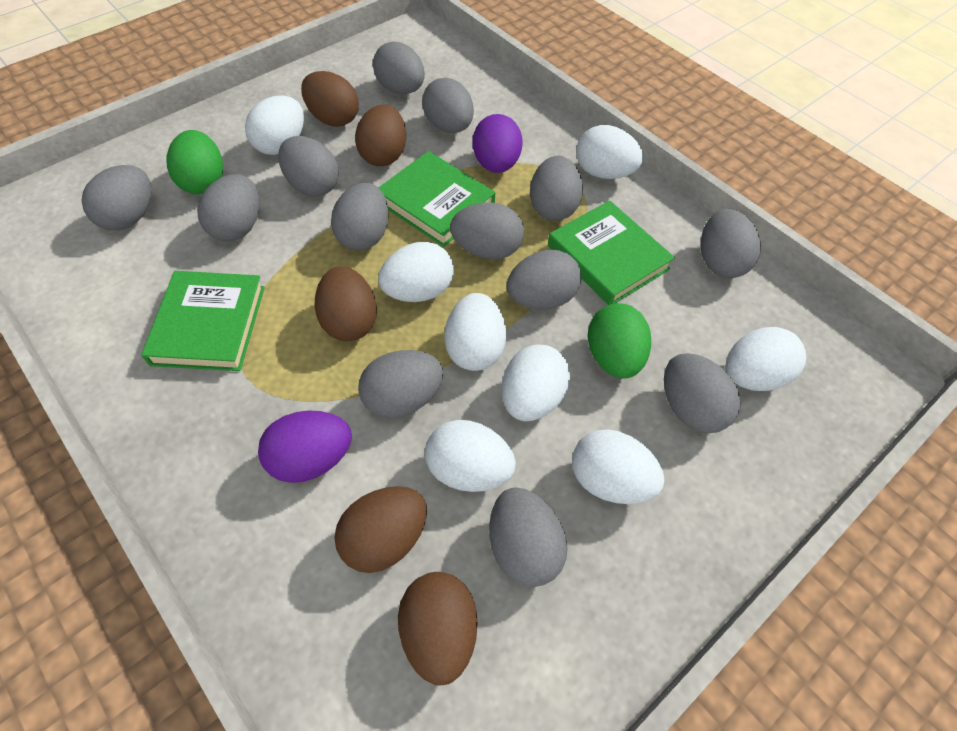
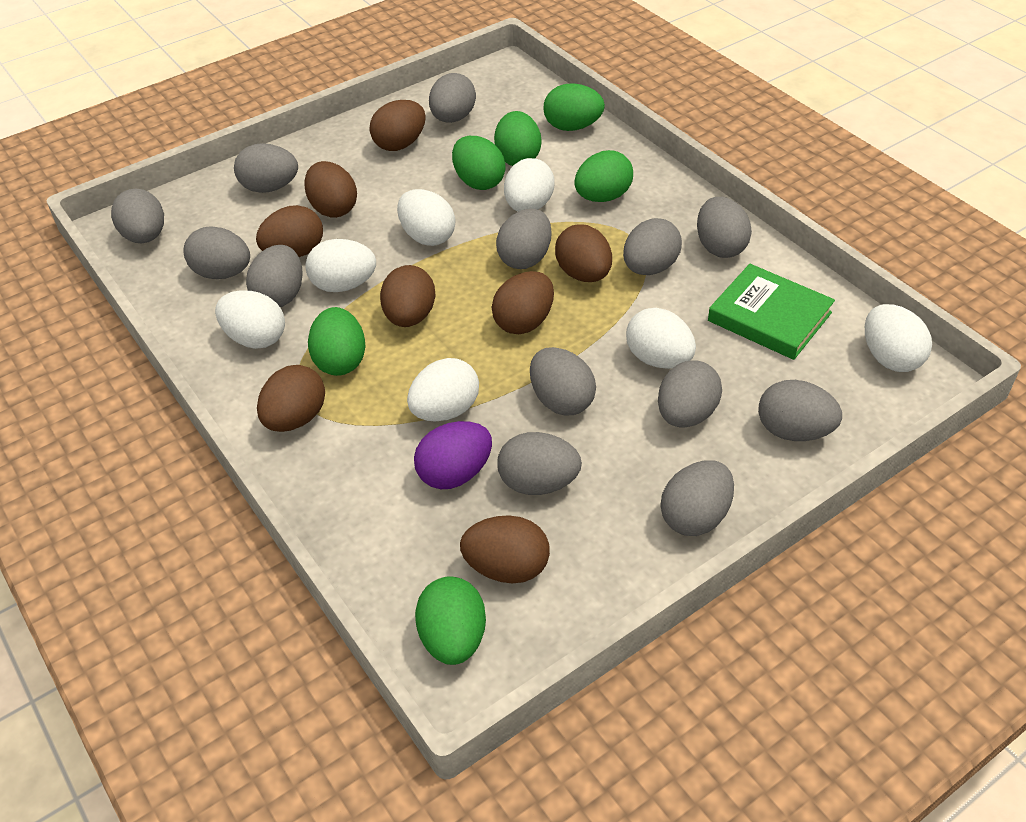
brown egg: [301,71,359,127] [315,266,377,341] [334,486,427,573] [355,105,406,166] [398,572,478,686] = 5 -> [256,205,323,257] [257,365,325,432] [304,161,357,218] [369,100,426,151] [380,265,436,327] [460,515,550,583] [492,271,554,334] [555,224,612,282] = 8
green book: [141,271,265,371] [379,151,495,247] [548,201,675,305] = 3 -> [708,264,835,360] = 1
green egg: [166,130,223,194] [588,303,651,379] = 2 -> [308,307,366,376] [415,577,486,665] [452,136,506,190] [494,111,541,166] [544,83,605,131] [574,150,633,202] = 6
purple egg: [258,410,352,483] [473,114,523,173] = 2 -> [414,421,492,489] = 1
white egg: [245,96,304,155] [378,242,454,302] [425,420,516,492] [444,293,506,371] [502,344,570,421] [572,429,665,504] [576,125,643,179] [726,327,806,391] = 8 -> [215,291,285,349] [305,239,376,292] [397,189,455,246] [407,358,479,422] [504,158,555,212] [626,308,696,369] [865,304,932,372] = 7

